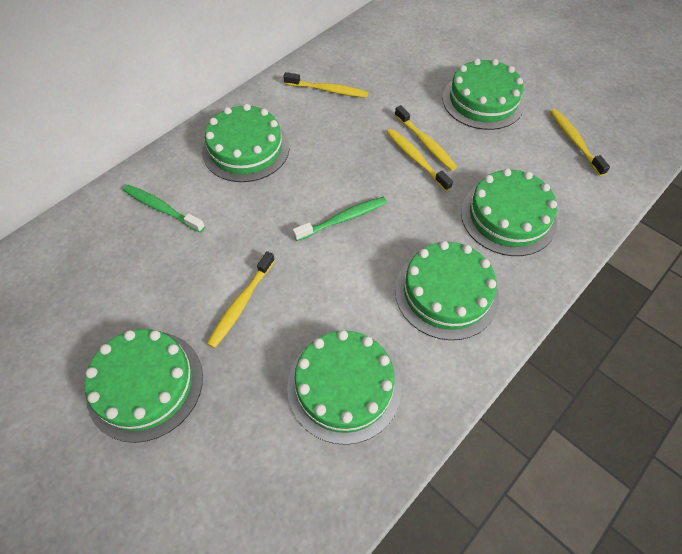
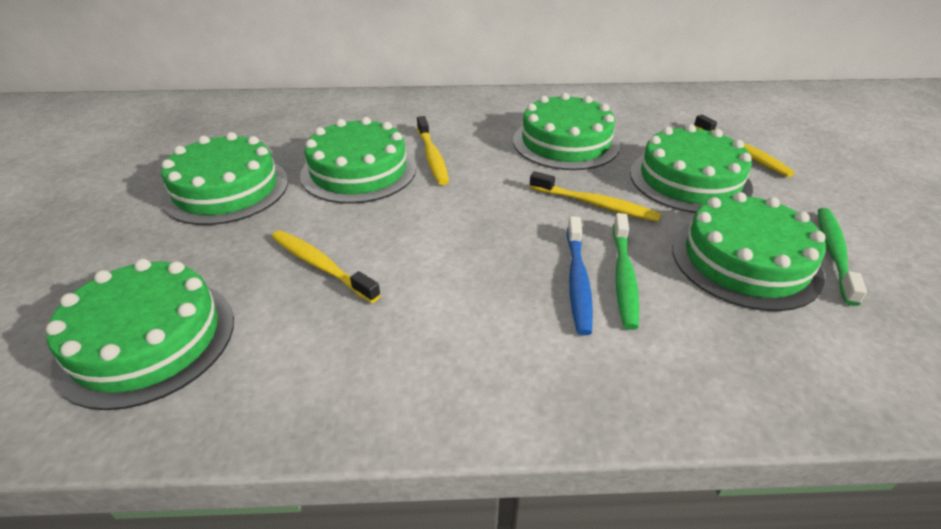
blue toothbrush: none = 0 -> [567,216,593,335] = 1
yellow toothbrush: [207,251,275,348] [283,72,369,98] [387,129,453,191] [395,105,457,171] [550,109,610,176] = 5 -> [272,230,381,303] [417,116,449,185] [530,171,661,222] [694,114,795,177] = 4

